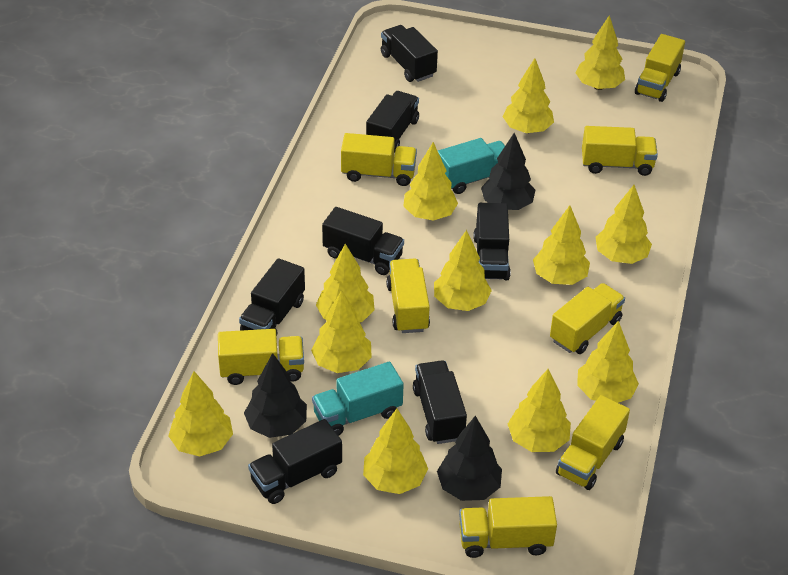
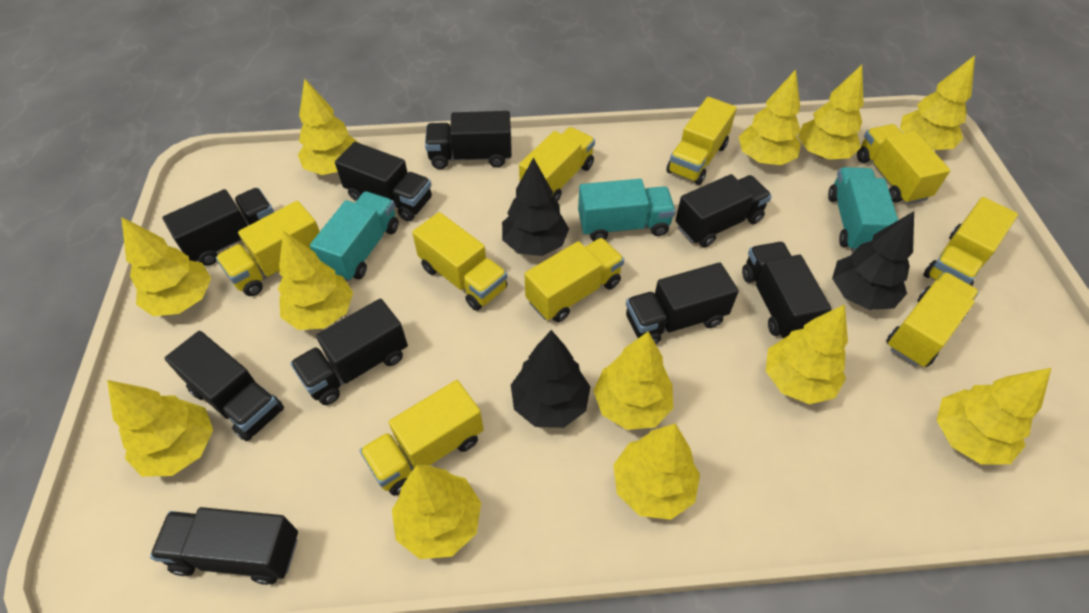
black truck: [239,258,305,337] [248,419,342,504] [322,207,404,275] [366,91,419,152] [381,25,438,82] [413,360,467,444] [473,203,511,281] = 7 -> [150,507,298,585] [162,188,274,266] [165,331,284,441] [290,299,408,405] [335,142,432,222] [425,111,512,169] [626,262,739,344] [675,174,772,247] [742,242,832,338] = 9
turquoise truck: [312,361,404,436] [438,138,505,194] = 2 -> [310,191,399,282] [578,179,676,241] [828,167,898,252] = 3
yellow truck: [218,329,304,385] [341,133,417,186] [386,258,430,333] [459,496,557,558] [550,283,625,354] [556,395,630,490] [582,126,658,176] [635,34,685,102] = 8 -> [216,201,320,296] [360,380,484,496] [412,212,507,311] [519,127,595,202] [524,238,624,322] [666,97,737,185] [857,124,950,205] [886,272,979,367] [923,197,1018,286] = 9

